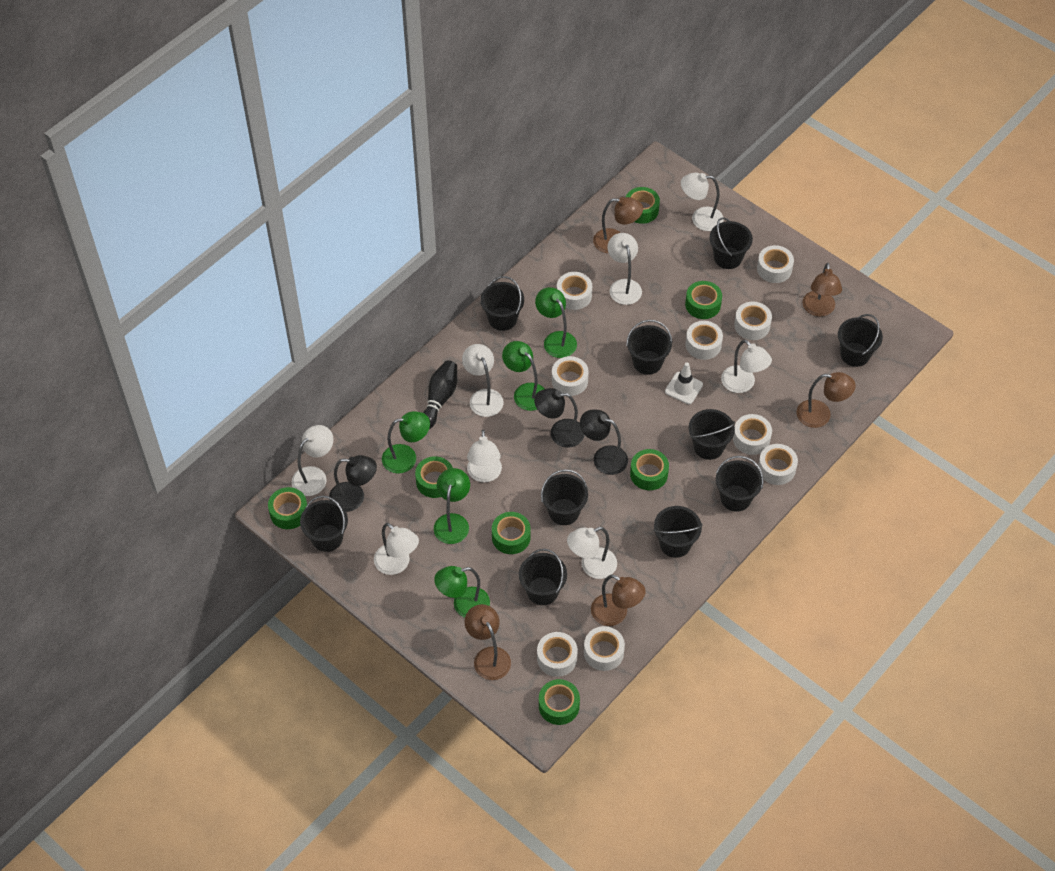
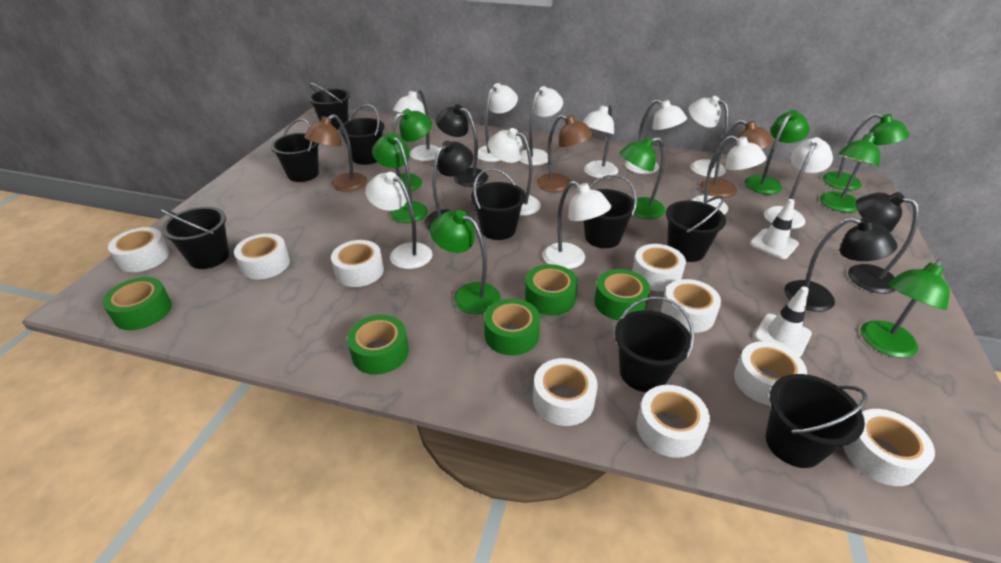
black bowling pin: [423,360,457,429] = 1 -> none = 0
black bucket: [300,496,348,552] [480,276,524,331] [519,549,567,605] [541,469,588,525] [626,320,672,375] [653,506,703,558] [689,409,735,460] [709,217,753,269] [716,456,764,512] [838,314,883,367] = 10 -> [160,207,229,269] [270,119,319,182] [308,83,350,130] [339,104,385,165] [471,168,526,240] [583,174,637,248] [615,297,694,392] [666,196,726,262] [766,374,867,468] = 9
black lamp: [329,455,377,512] [534,388,585,448] [580,409,628,475] = 3 -> [424,140,473,230] [436,104,488,187] [784,217,897,312] [848,192,919,294] = 4
brown lamp: [465,604,511,680] [591,574,646,626] [593,197,643,253] [797,372,856,428] [802,263,842,317] = 5 -> [304,114,367,192] [536,115,593,192] [700,119,774,198] = 3
green lamp: [382,411,430,474] [434,468,470,544] [434,566,490,618] [502,341,544,411] [535,287,577,358] = 5 -> [372,133,428,223] [391,109,432,192] [430,210,500,314] [620,137,666,219] [745,110,810,194] [820,132,880,213] [823,113,910,191] [861,259,950,358] = 8
green tape: [268,487,307,529] [415,456,453,498] [492,512,531,554] [539,679,580,725] [626,187,660,224] [630,449,669,490] [685,281,722,319] = 7 -> [102,277,172,330] [347,315,409,374] [484,298,540,356] [525,264,578,315] [595,269,650,321] = 5
white lamp: [292,425,333,496] [374,523,419,575] [462,344,503,417] [467,430,502,482] [567,527,617,579] [607,233,642,305] [681,173,724,231] [721,339,772,393] = 8 -> [365,172,433,269] [393,89,439,161] [477,83,518,162] [488,128,541,216] [519,86,563,166] [543,181,611,269] [583,103,618,179] [625,99,687,174] [689,96,729,177] [690,135,767,215] [764,137,833,229] = 11
white traffic cone: [665,363,703,404] = 1 -> [750,199,799,259] [754,286,812,357] = 2

